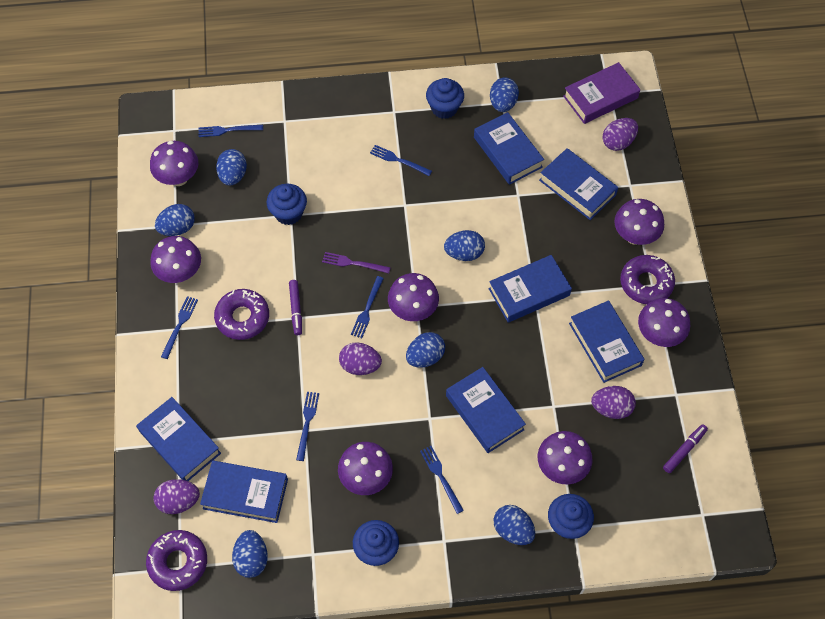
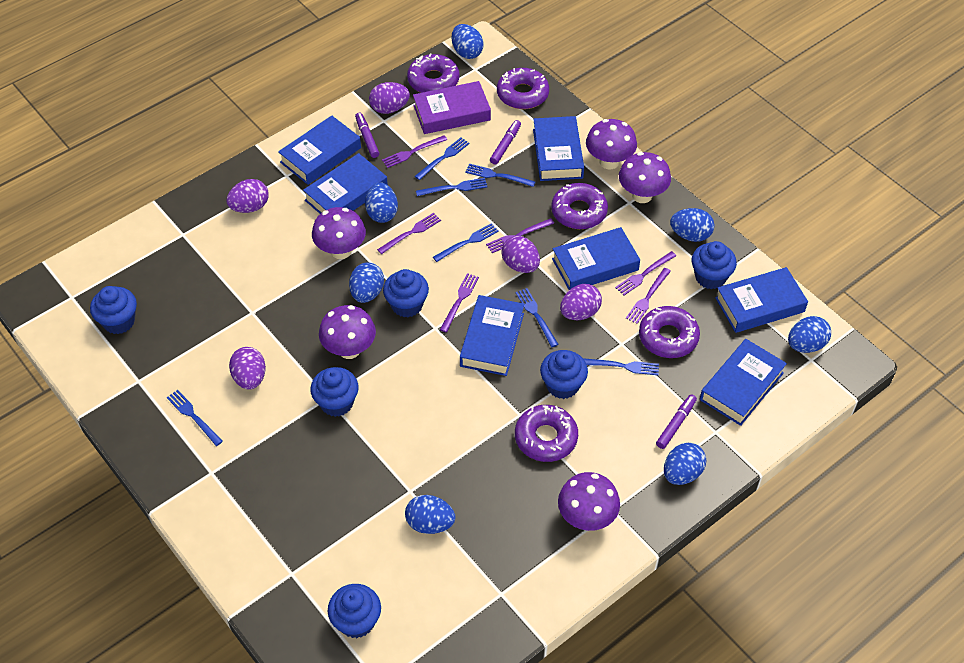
blue cupcake: [267,184,307,225] [353,520,399,566] [426,78,464,119] [548,494,594,539] = 4 -> [90,286,137,334] [310,367,359,417] [328,584,381,638] [383,269,429,317] [540,350,588,399] [692,241,737,289] = 6
blue fork: [161,296,198,359] [199,125,263,137] [296,392,319,461] [351,276,384,338] [370,145,432,176] [420,446,464,514] = 6 -> [167,390,223,446] [415,138,470,180] [416,178,487,196] [433,223,499,262] [465,164,535,187] [516,288,559,347] [583,358,659,375] = 7
purple donut: [146,530,207,591] [214,289,269,340] [620,255,675,304] = 3 -> [407,53,459,93] [497,68,549,109] [515,405,578,462] [551,183,608,229] [639,306,700,358] = 5
purple egg: [154,479,200,514] [339,342,382,375] [591,386,636,419] [602,118,638,151] = 4 -> [226,179,269,213] [229,347,266,390] [369,82,410,114] [501,236,540,273] [560,284,602,320] = 5
purple fork: [322,252,391,273] = 1 -> [377,213,441,254] [382,135,447,168] [440,273,479,332] [486,218,554,253] [615,251,676,295] [626,268,671,324] = 6
purple marker: [289,280,302,335] [663,424,708,473] = 2 -> [355,113,379,158] [490,120,521,164] [656,395,697,449] = 3
purple mushroom: [150,141,198,186] [150,236,201,283] [338,442,393,495] [388,273,439,321] [538,431,592,484] [614,199,664,245] [638,298,690,347] = 7 -> [312,207,366,259] [319,305,376,359] [558,472,620,531] [586,119,637,169] [619,152,671,203] = 5

